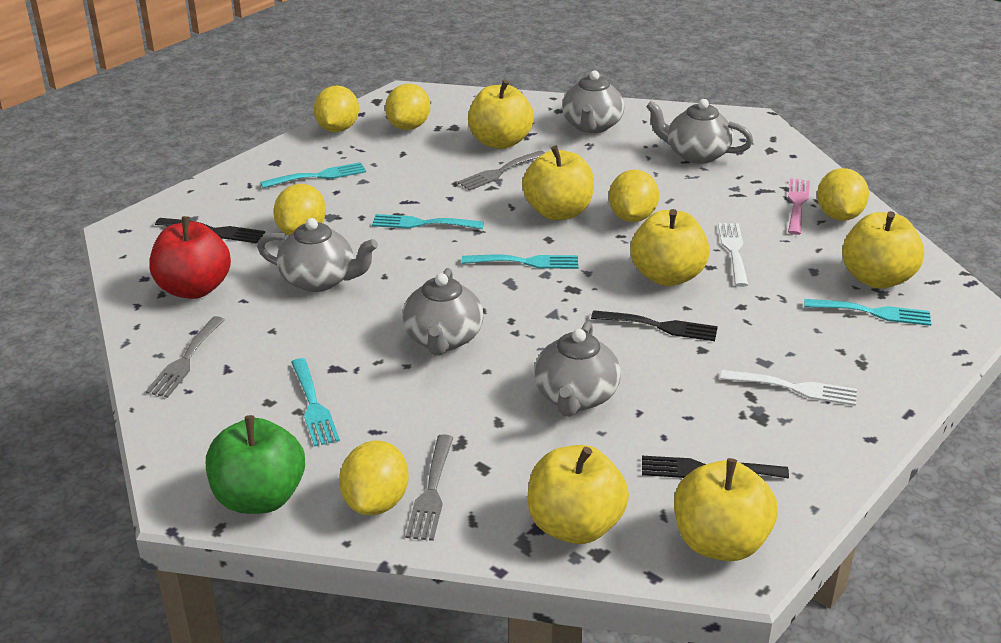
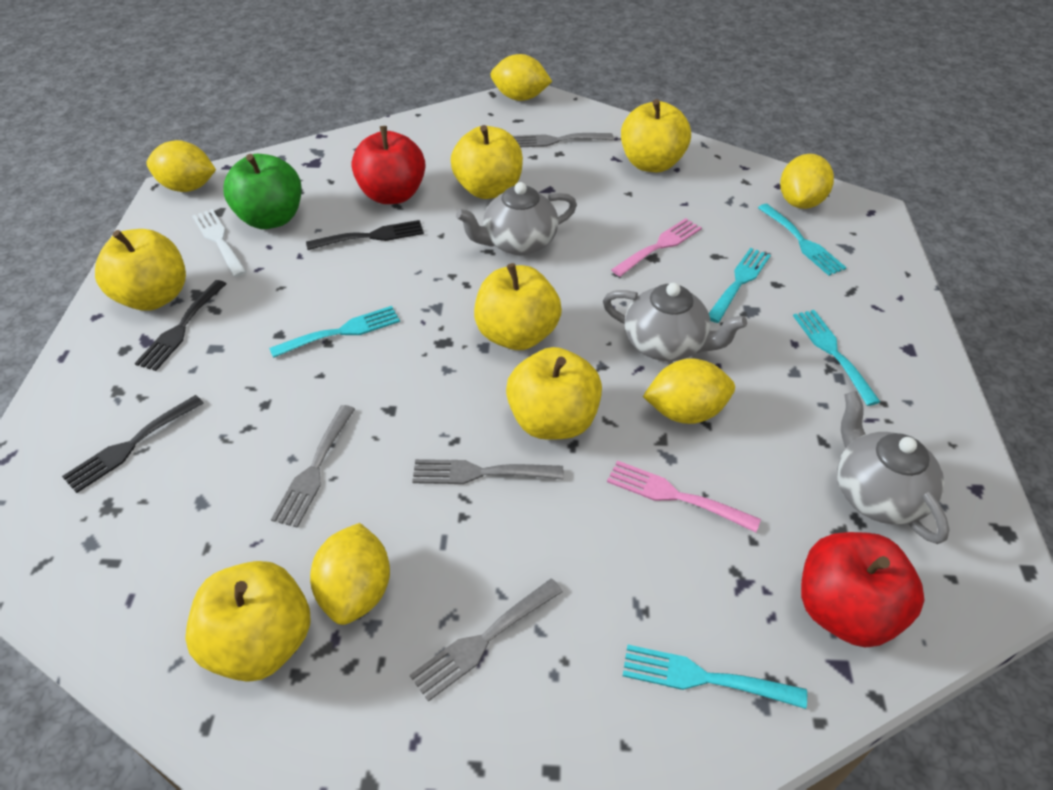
grey fork: [145,316,225,398] [405,434,454,541] [458,150,545,191] = 3 -> [271,405,355,528] [410,579,563,702] [412,459,563,484] [513,133,613,147] = 4
grey teapot: [257,218,378,292] [402,268,483,356] [534,321,621,417] [562,71,624,133] [646,99,753,164] = 5 -> [456,182,577,255] [603,283,747,361] [837,391,950,544] = 3
pink fork: [788,178,810,235] = 1 -> [607,460,761,533] [611,218,702,277] = 2
red apple: [149,216,231,299] = 1 -> [352,126,426,204] [801,532,924,647] = 2
white fork: [718,223,748,287] [721,370,857,406] = 2 -> [192,209,247,277] = 1
yellow lemon: [273,184,326,236] [314,85,359,132] [339,441,409,515] [385,84,430,130] [609,170,659,222] [817,168,869,221] = 6 -> [147,140,216,192] [310,523,390,625] [491,54,552,101] [643,358,735,424] [780,154,834,209] = 5

